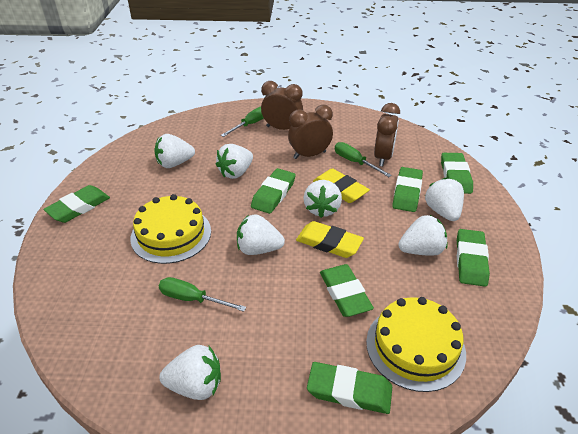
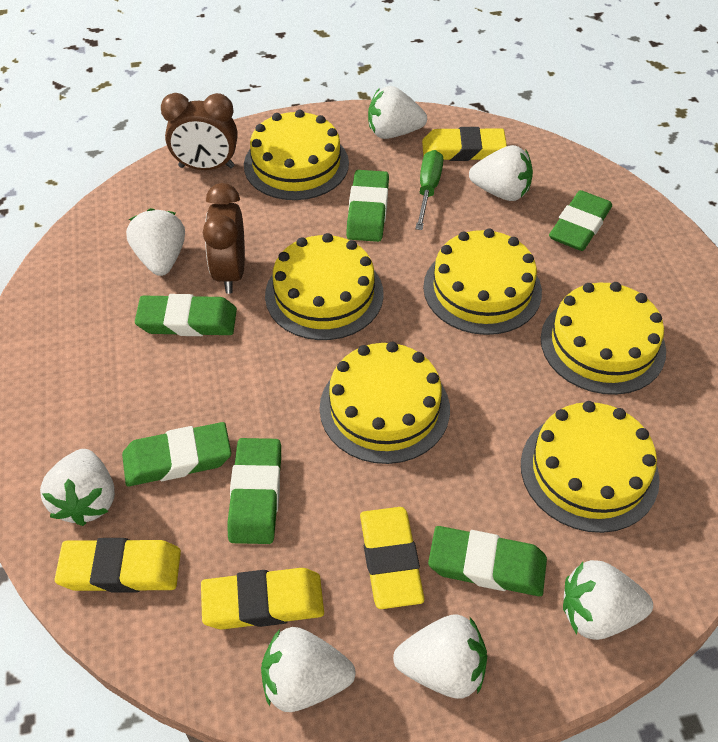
brown clock: [261,81,303,130] [288,105,333,159] [374,103,400,166] = 3 -> [161,93,237,170] [203,183,245,294] = 2
green eraser: [43,185,110,223] [251,168,296,214] [307,362,392,414] [320,264,374,317] [392,167,423,212] [441,153,473,194] [457,229,490,287] = 7 -> [122,422,231,486] [135,294,237,336] [227,438,281,544] [346,170,389,242] [428,526,547,596] [549,190,612,251] = 6
green screwdriver: [159,277,246,312] [221,106,263,137] [335,142,392,177] = 3 -> [415,150,443,230] = 1
yellow cake: [130,194,211,264] [366,297,466,392] = 2 -> [244,110,349,200] [265,233,384,340] [320,342,450,464] [423,228,542,335] [521,401,660,533] [541,282,666,395] = 6
yellow eraser: [296,221,364,258] [313,168,370,203] = 2 -> [55,538,181,593] [201,568,324,629] [360,507,424,609] [422,127,507,161] = 4

